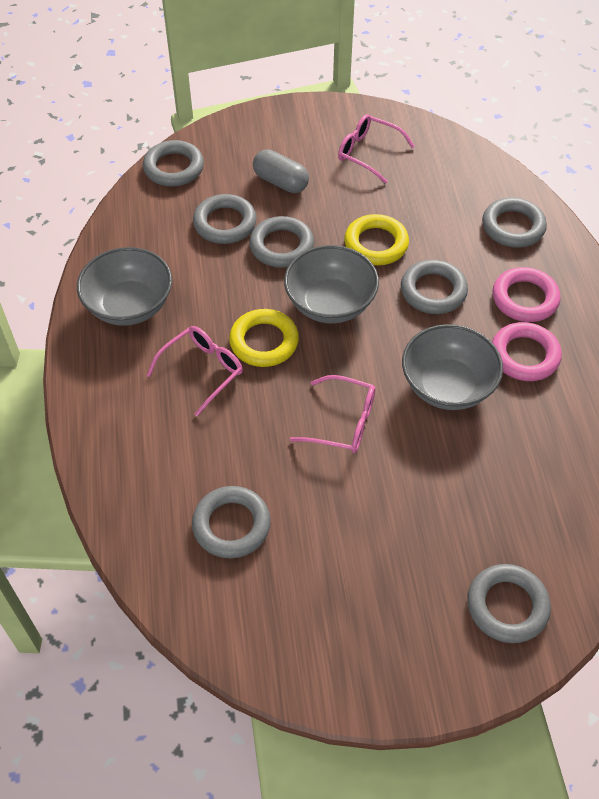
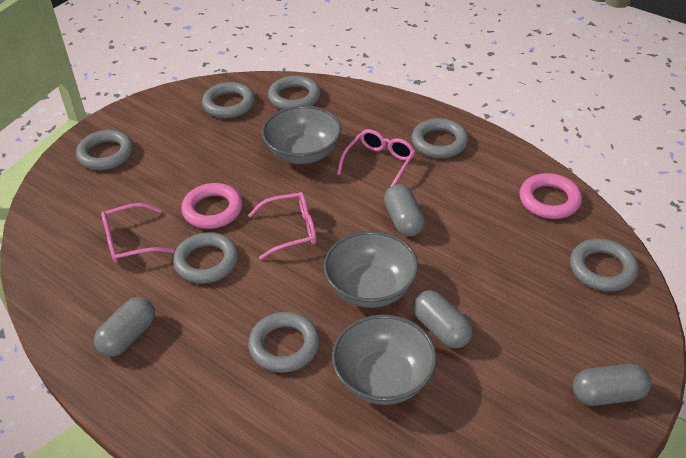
grey capsule: [253,149,309,193] = 1 -> [94,297,155,357] [384,184,425,236] [413,290,473,348] [573,364,651,406] = 4
yellow ring: [229,309,299,367] [344,214,409,265] = 2 -> none = 0

